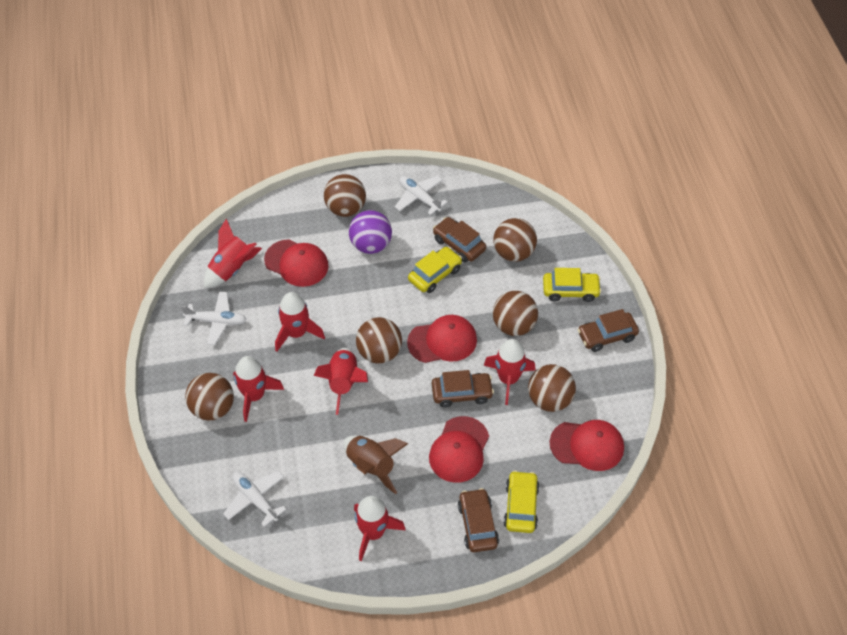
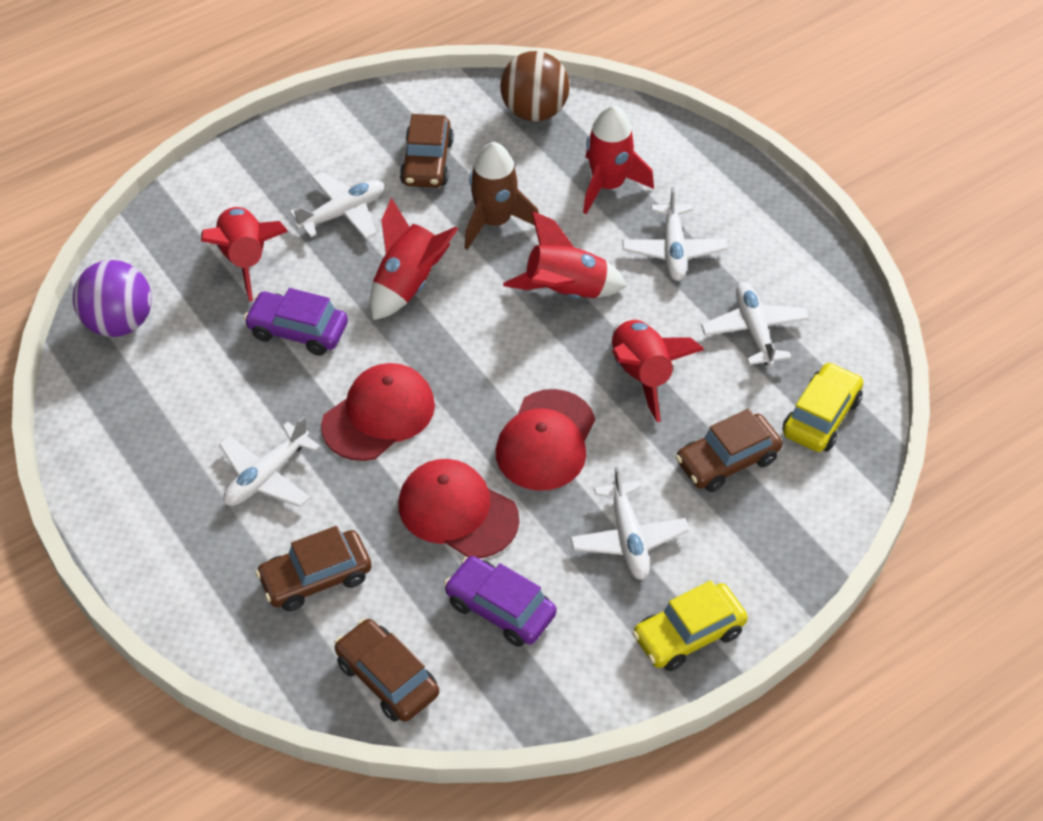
brown ball: [185,373,234,420] [324,174,366,217] [356,317,402,364] [493,218,537,262] [493,291,538,336] [528,364,576,412] = 6 -> [500,51,570,121] = 1
purple car: none = 0 -> [244,288,348,356] [444,556,557,647] = 2
red cap: [264,239,329,287] [407,315,477,363] [429,416,489,483] [549,420,624,471] = 4 -> [321,363,435,461] [398,459,519,558] [496,389,595,491] = 3
red rocket: [204,219,262,288] [233,356,284,422] [275,292,325,352] [314,348,368,415] [354,496,406,561] [484,339,536,405] = 6 -> [201,207,288,302] [370,198,458,320] [503,211,627,299] [583,105,654,214] [612,319,704,422] = 5
white plane: [181,292,247,345] [223,471,286,527] [395,176,448,215] = 3 -> [219,416,320,507] [290,172,384,239] [570,467,689,580] [622,187,727,281] [701,282,809,367] = 5
yellow car: [408,247,462,293] [504,470,540,533] [543,268,602,302] = 3 -> [633,580,748,671] [782,362,863,452] = 2

